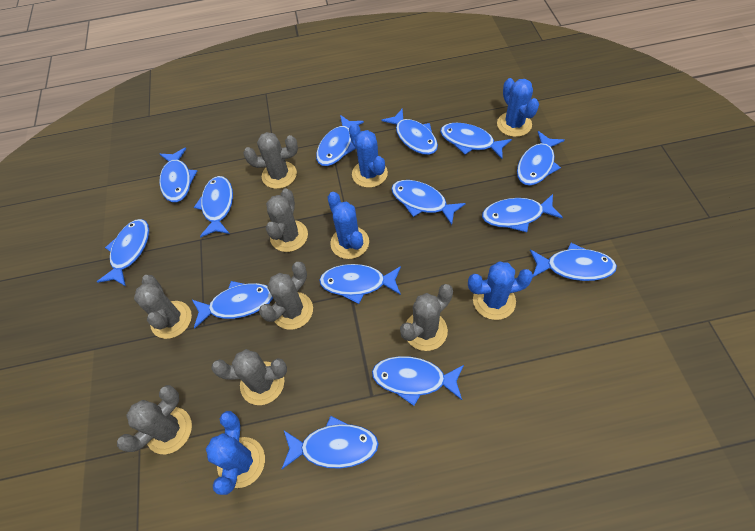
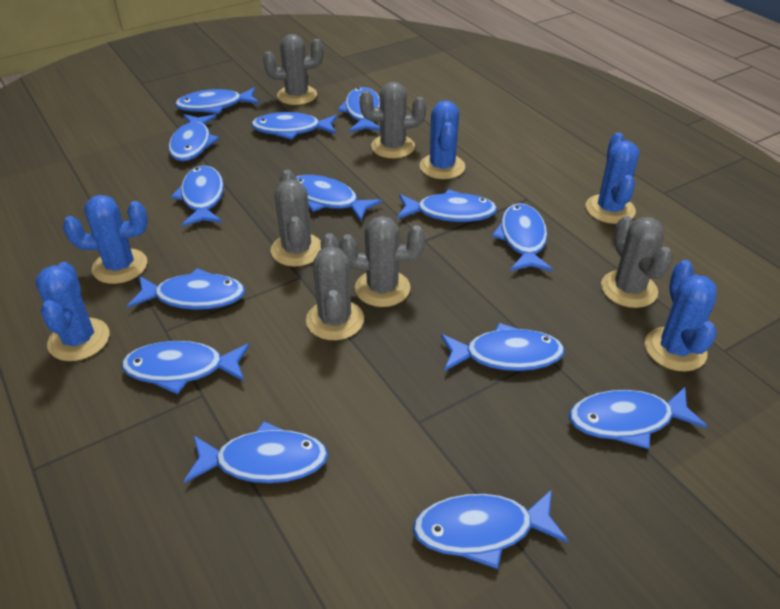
grey cactus: [117,385,192,454] [134,275,192,339] [211,349,287,405] [244,132,298,189] [259,262,313,330] [266,188,308,252] [400,284,453,351] = 7 -> [263,34,324,105] [271,170,321,266] [306,233,364,340] [340,216,425,307] [359,82,426,158] [601,216,673,308] = 6

